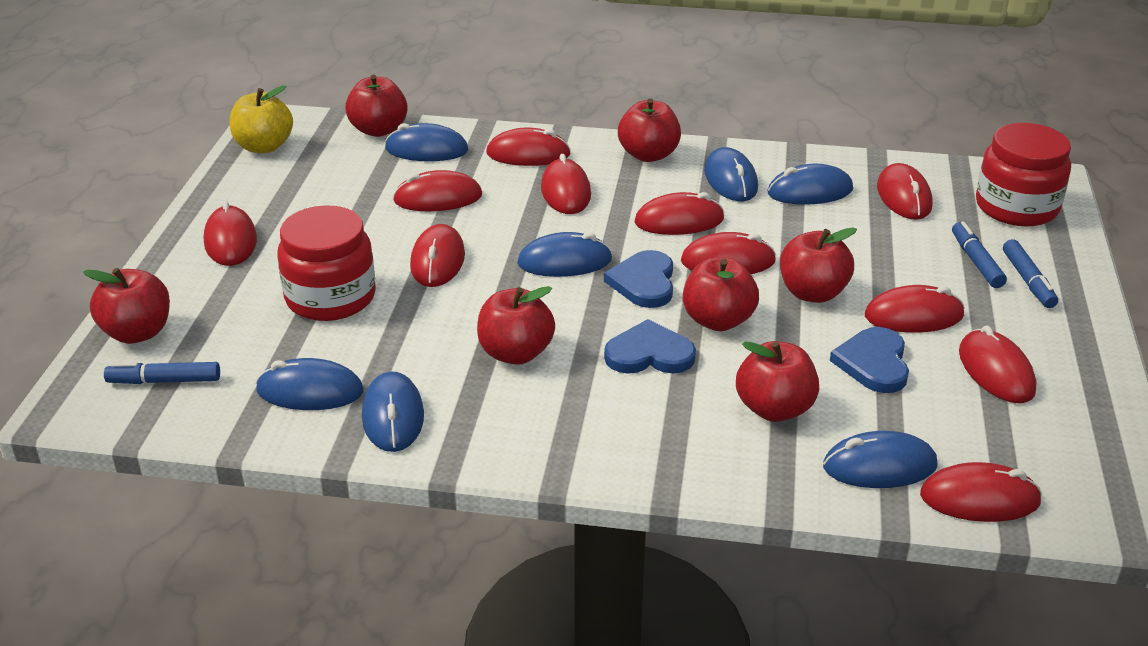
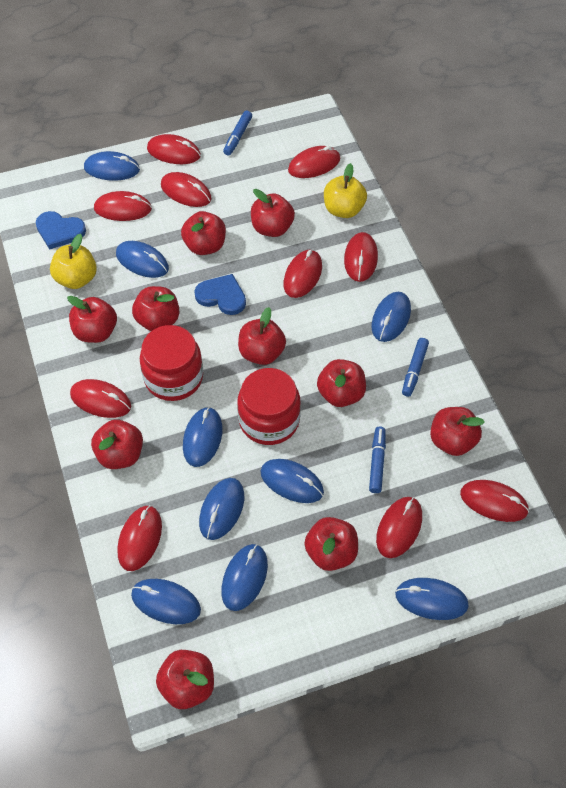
blue heart: [604,250,673,308] [604,319,696,374] [830,327,909,393] = 3 -> [36,211,86,250] [194,274,246,315] = 2
blue mouse: [256,358,364,410] [362,371,424,452] [385,123,468,161] [517,232,612,277] [704,147,758,201] [767,164,853,205] [823,431,938,488] = 7 -> [84,151,140,181] [116,241,169,278] [131,579,201,624] [183,407,222,467] [199,478,244,540] [221,544,268,611] [261,459,324,503] [371,292,411,342] [395,578,469,620] = 9
red apple: [83,268,170,344] [345,75,408,137] [477,286,555,365] [618,98,681,162] [683,257,759,331] [736,341,819,422] [780,227,857,303] = 7 -> [67,296,117,343] [91,420,143,469] [132,286,180,331] [156,650,214,709] [181,211,226,255] [238,307,286,365] [251,189,295,237] [304,517,358,571] [317,359,366,407] [430,407,485,456] = 10
red mouse: [204,201,257,266] [393,170,482,211] [410,224,465,287] [486,128,571,166] [541,154,591,214] [635,192,724,235] [681,232,776,274] [865,285,965,333] [877,163,933,220] [920,462,1042,522] [959,326,1036,403] = 11 -> [70,379,131,418] [94,191,152,221] [117,505,162,571] [147,134,201,164] [161,172,212,207] [283,249,322,298] [288,146,340,178] [344,232,378,282] [376,497,422,558] [460,480,529,522] = 10
yellow apple: [230,85,293,153] = 1 -> [50,234,97,289] [324,163,367,218] = 2

